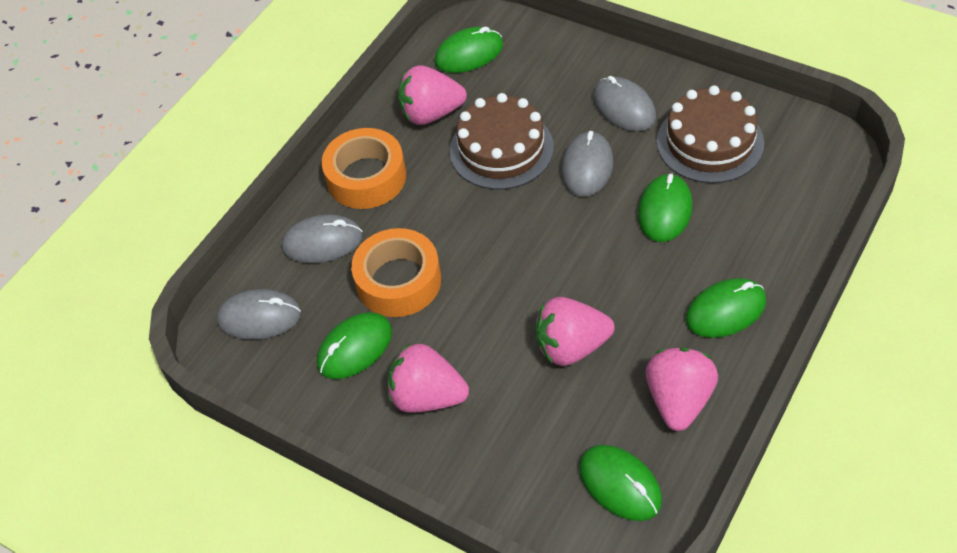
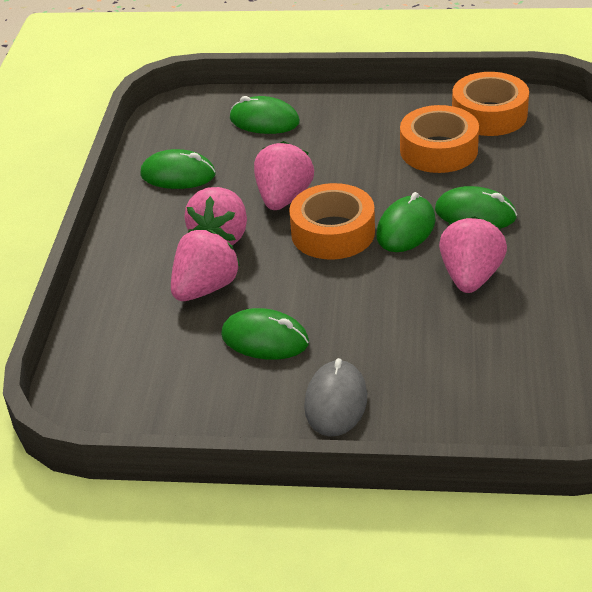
brown cake: [450,93,554,190] [657,86,764,183] = 2 -> none = 0
grey mouse: [216,289,301,340] [281,215,363,263] [561,131,613,197] [593,76,656,131] = 4 -> [304,358,367,437] = 1
orange tape: [322,128,406,209] [351,228,441,317] = 2 -> [289,183,375,260] [400,105,479,173] [452,72,529,136] = 3

